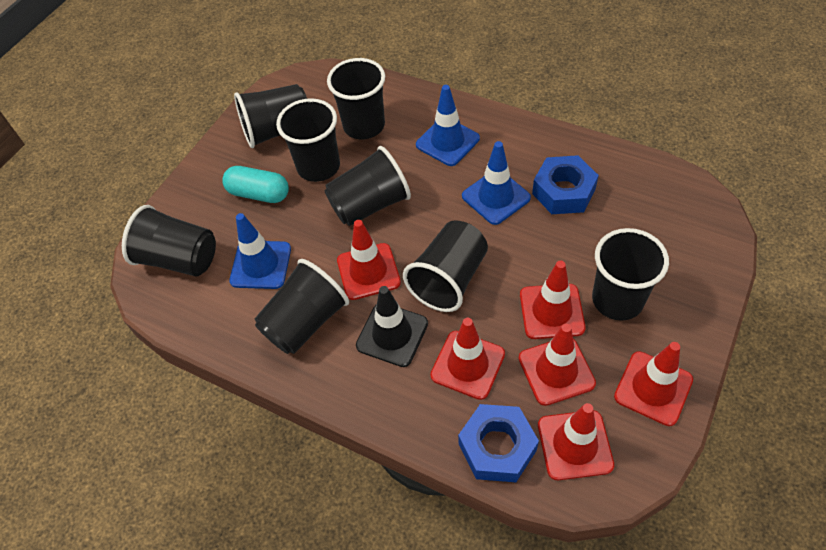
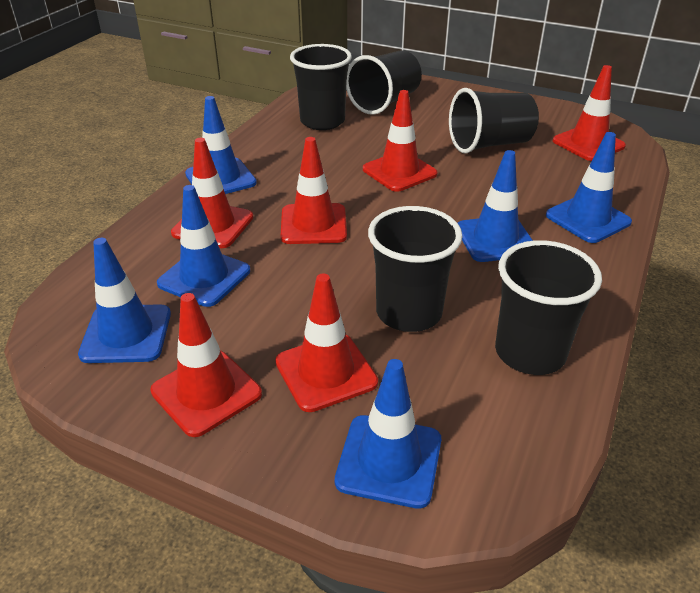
black cup: [122,205,216,277] [234,84,307,148] [255,259,349,354] [276,98,340,182] [324,146,411,226] [327,58,385,139] [403,221,488,312] [592,228,669,321] = 8 -> [290,44,352,130] [346,50,422,115] [368,206,463,332] [449,88,539,153] [495,240,602,375] = 5
black traffic cone: [356,286,428,367] = 1 -> none = 0
blue nut: [458,404,539,482] [532,155,599,214] = 2 -> none = 0
blue traffic cone: [229,213,291,289] [416,85,480,166] [462,141,531,225] = 3 -> [78,238,171,363] [157,185,250,307] [185,96,257,194] [335,359,441,509] [458,150,533,262] [546,132,632,243] = 6
turquoise capsule: [222,166,289,203] = 1 -> none = 0

